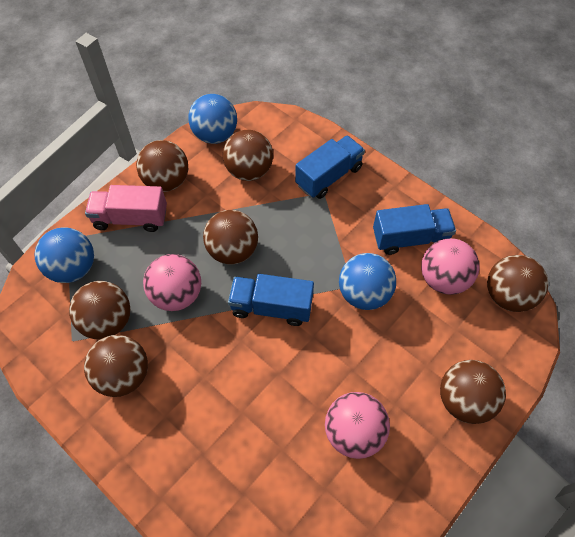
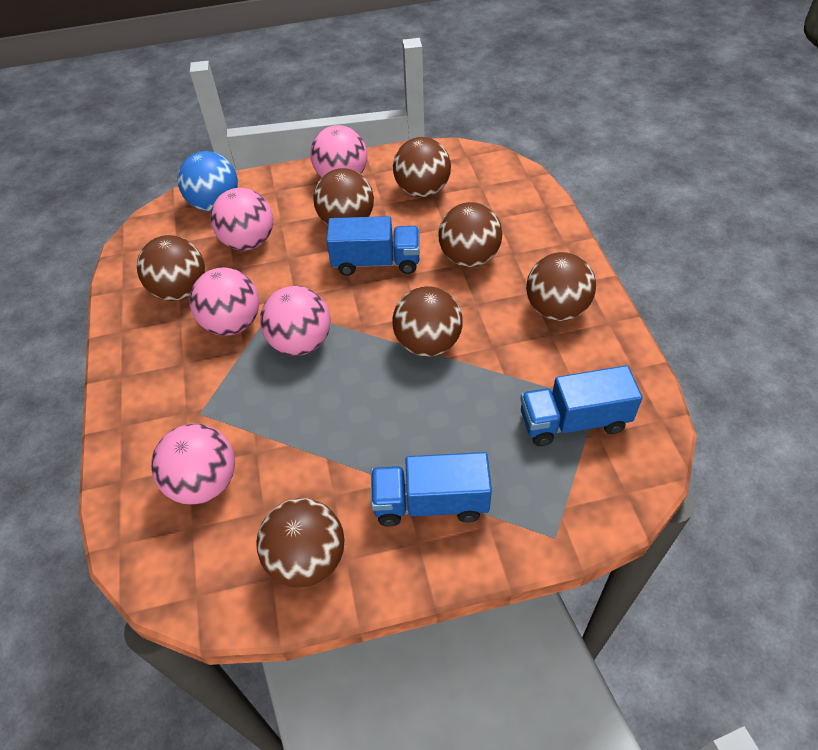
blue ball: [35,227,94,283] [188,94,237,144] [339,253,396,310] = 3 -> [178,151,238,211] = 1
pink ball: [143,254,201,311] [325,392,390,459] [421,238,480,295] = 3 -> [151,424,235,505] [189,267,259,336] [210,188,273,250] [260,286,330,356] [310,125,367,178] = 5
pink truck: [85,185,167,232] = 1 -> none = 0

